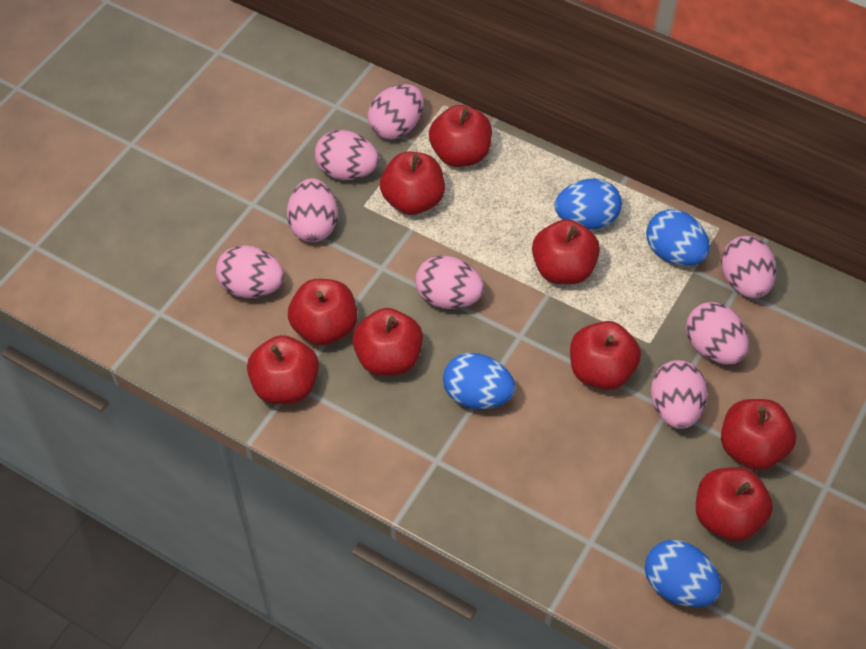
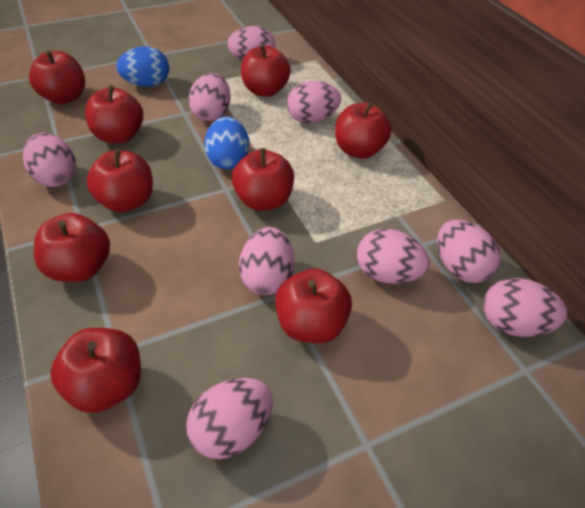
blue egg: [443,353,515,409] [555,178,622,230] [645,540,721,607] [646,209,710,265] = 4 -> [116,47,169,87] [204,116,249,169] = 2
pink egg: [216,245,284,298] [287,178,338,242] [315,130,379,180] [368,84,424,139] [415,256,484,309] [651,360,707,429] [686,302,749,364] [721,236,776,298] = 8 -> [23,133,76,187] [186,378,273,459] [188,73,230,121] [227,26,275,61] [239,227,294,295] [287,81,341,124] [357,229,430,284] [437,220,501,283] [483,278,567,337] = 9

